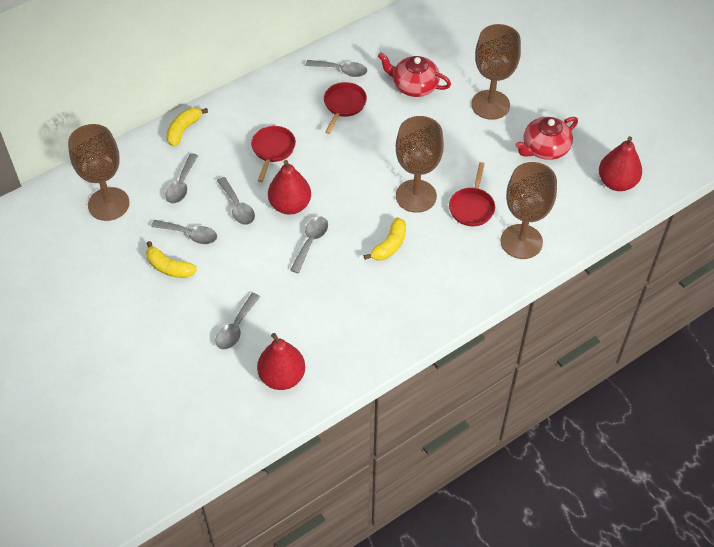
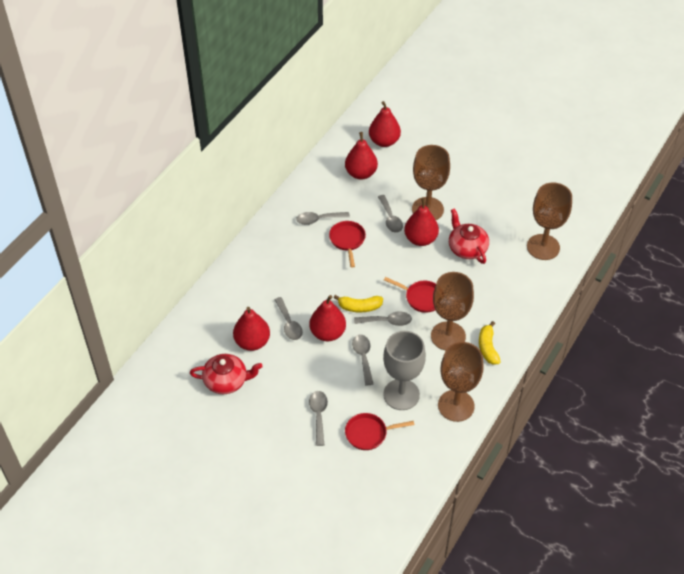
grey goblet: none = 0 -> [383,331,426,410] = 1
red pear: [257,333,305,390] [268,160,311,215] [599,136,642,191] = 3 -> [233,307,270,351] [310,295,346,341] [345,132,378,180] [369,101,401,147] [404,198,439,246] = 5
yellow banana: [146,241,197,278] [166,108,208,146] [364,217,406,261] = 3 -> [334,295,383,312] [479,321,501,365] = 2

